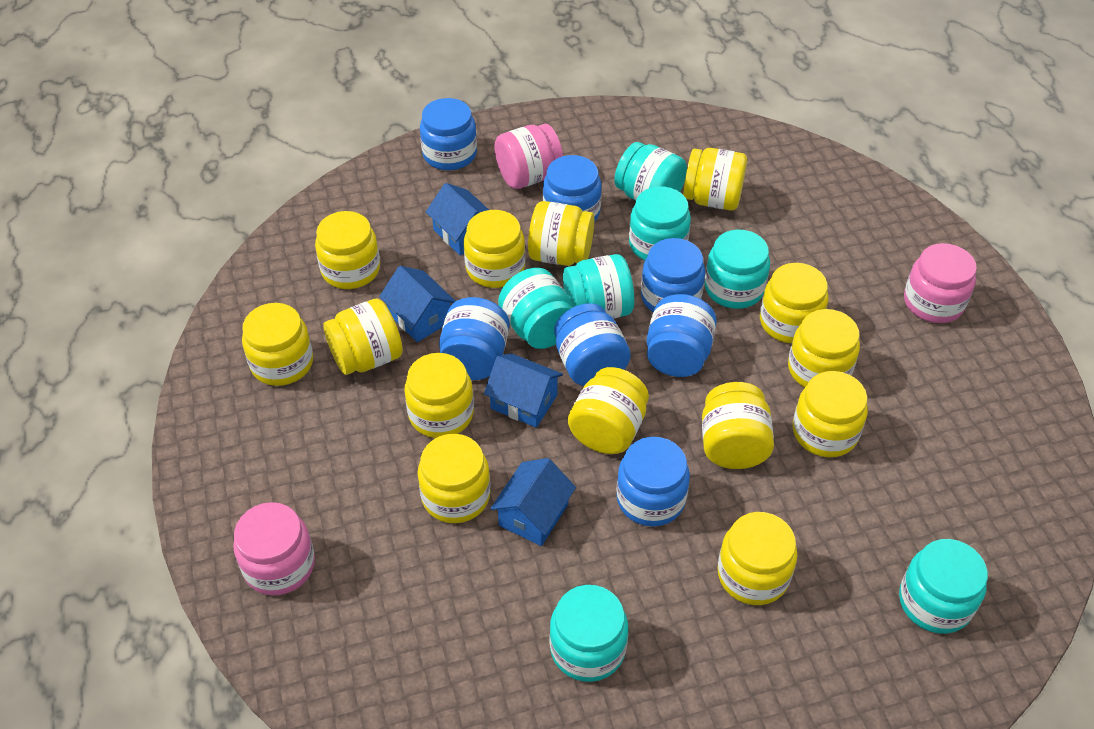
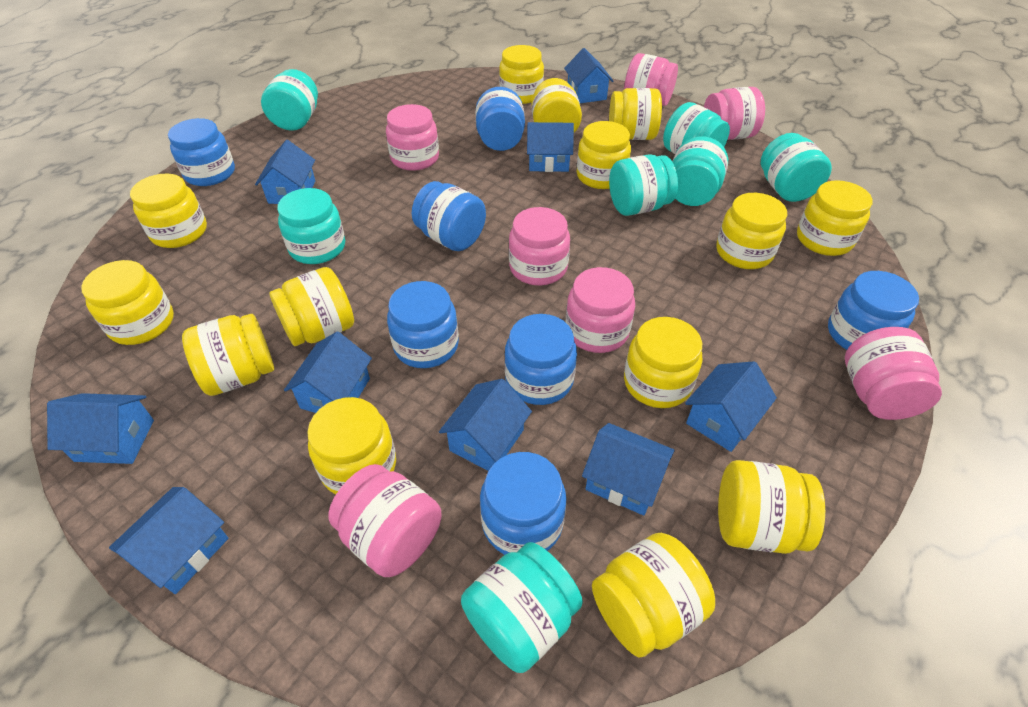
blue house: [379,266,456,342] [426,183,489,256] [484,353,563,428] [490,458,576,546] = 4 -> [47,393,154,464] [109,487,228,594] [255,140,315,204] [284,332,372,413] [439,379,532,471] [527,122,574,172] [564,48,613,103] [582,423,675,516] [685,361,777,452] = 9
pink jar: [233,502,315,595] [494,124,563,189] [904,243,977,323] = 3 -> [328,464,441,577] [386,104,439,171] [509,207,570,286] [566,267,635,353] [624,53,678,106] [704,87,765,140] [845,327,942,420] = 7

